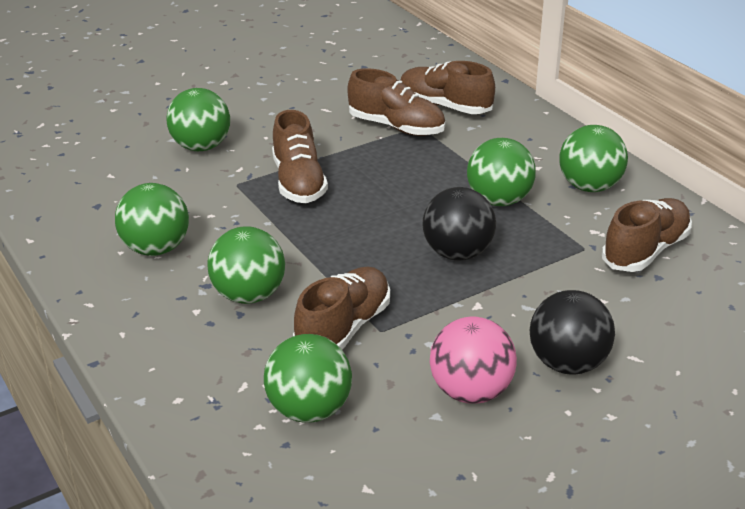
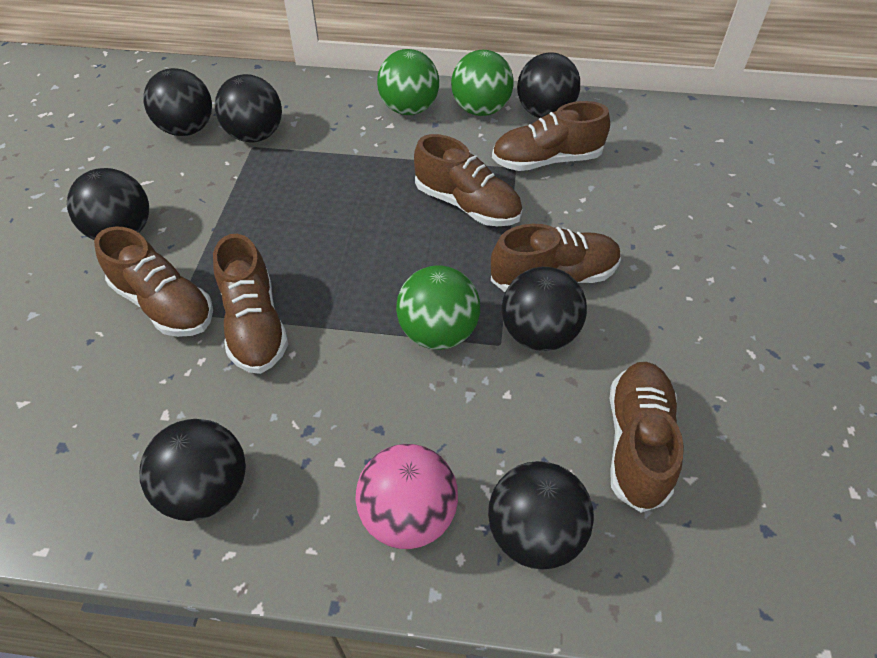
black ball: [422,187,496,261] [530,290,615,374] = 2 -> [67,168,149,240] [140,419,246,521] [143,68,212,136] [215,74,282,142] [488,461,594,570] [502,267,587,351] [517,52,580,118] = 7
brown shoe: [272,110,328,203] [293,267,390,349] [347,68,445,136] [400,61,495,114] [602,198,692,272] = 5 -> [94,226,213,337] [213,234,288,374] [414,134,522,226] [491,224,621,292] [492,101,610,171] [610,362,684,513] = 6
green ball: [115,183,189,256] [166,88,230,151] [208,226,285,304] [264,334,352,423] [467,138,536,206] [559,125,628,192] = 6 -> [377,49,439,115] [396,265,480,350] [451,50,514,116] = 3

